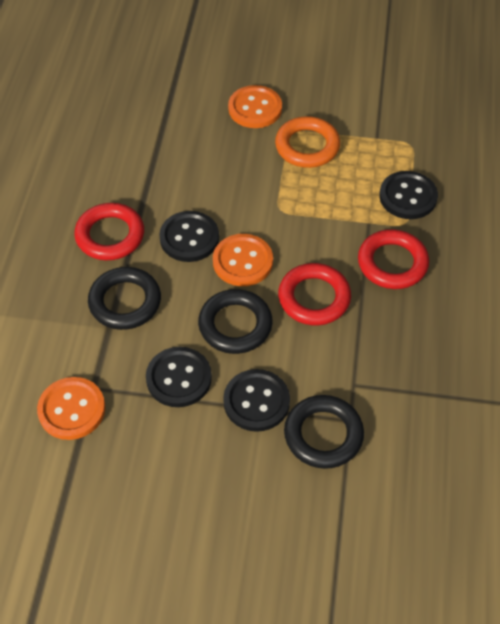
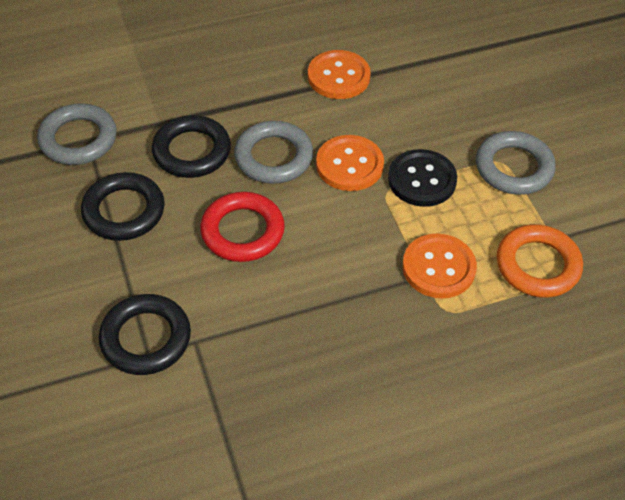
black button: [146,347,212,407] [159,211,219,262] [223,369,290,432] [379,171,438,219] = 4 -> [388,149,457,207] = 1
grey ring: none = 0 -> [37,103,117,165] [234,121,313,184] [476,131,556,195] = 3
red ring: [74,203,144,260] [278,263,351,325] [358,229,429,289] = 3 -> [200,192,285,262] = 1

